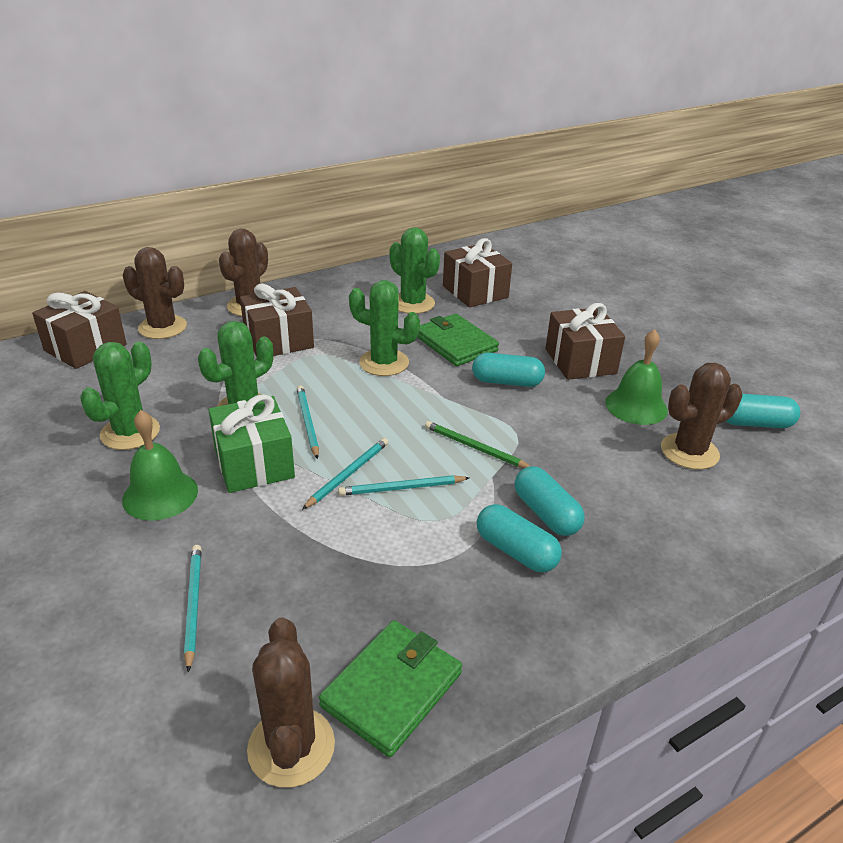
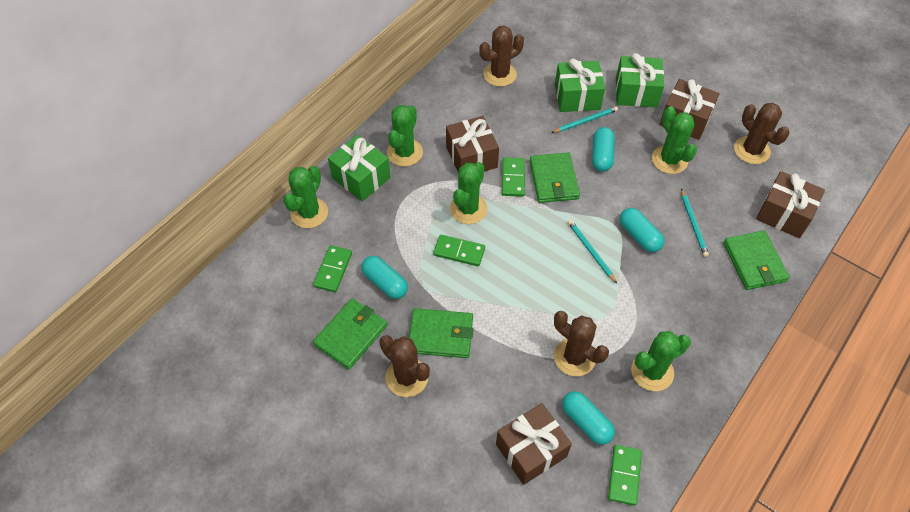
green bell: [122,410,198,521] [605,329,668,425] = 2 -> none = 0
green cactus: [80,342,160,450] [198,321,273,407] [349,280,420,376] [389,227,440,314] = 4 -> [283,166,328,228] [387,105,423,167] [450,162,487,224] [631,331,691,391] [652,106,697,174] = 5
green domino: none = 0 -> [313,245,352,292] [433,234,485,266] [502,157,525,197] [608,445,642,506] = 4
green gift: [208,394,295,493] = 1 -> [328,135,391,201] [555,59,605,112] [616,53,664,108] = 3
green pencil: [425,421,530,468] = 1 -> none = 0
green wallet: [319,620,462,757] [417,314,499,366] = 2 -> [313,299,387,370] [409,308,473,358] [530,152,580,203] [723,230,789,290] = 4
turquoise pencil: [184,545,202,672] [297,385,319,459] [302,438,388,510] [338,475,469,496] = 4 -> [551,106,618,133] [568,220,617,283] [681,189,709,257] = 3

